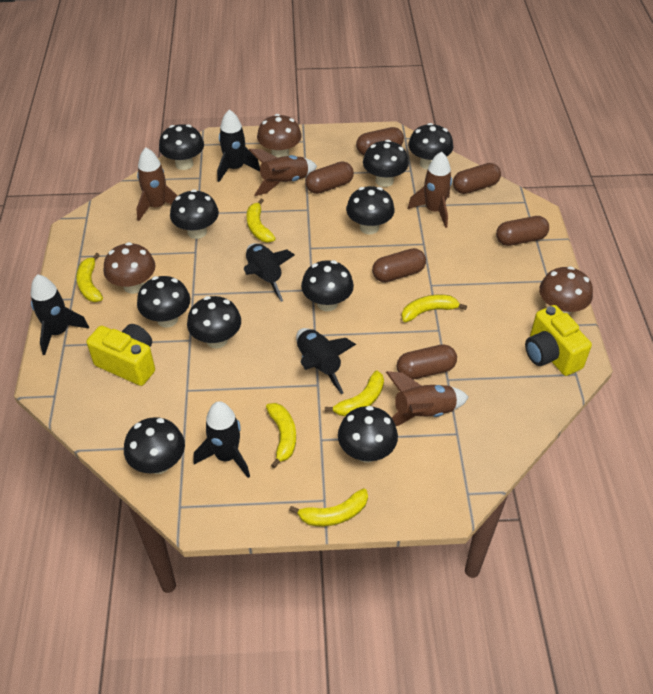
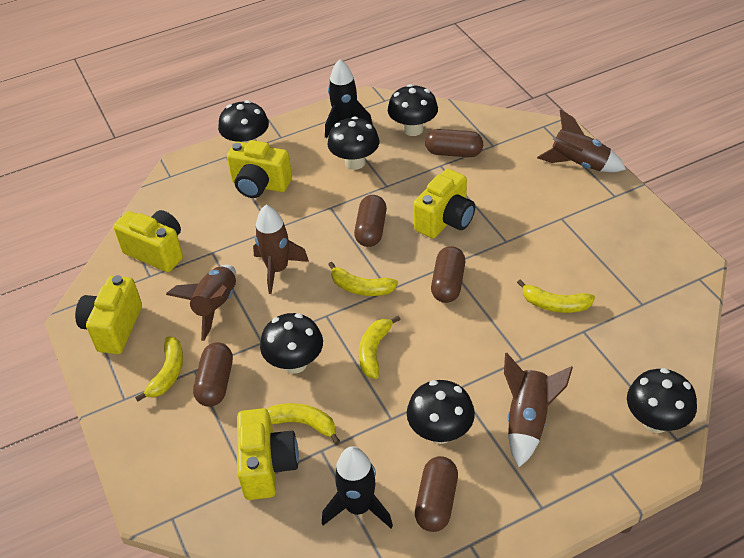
black mushroom: [124,417,185,474] [137,276,190,327] [159,124,204,170] [170,189,219,239] [187,296,241,348] [301,260,354,311] [338,406,398,463] [346,186,395,234] [363,140,409,187] [408,123,454,170] = 10 -> [218,100,269,143] [260,313,323,374] [327,116,379,170] [388,84,438,136] [407,380,475,444] [627,368,697,433] = 6
black rocket: [30,274,89,355] [193,401,250,478] [217,109,260,182] [244,243,295,302] [296,328,356,394] = 5 -> [322,446,393,528] [325,59,373,138] = 2
brown capsule: [305,161,354,194] [356,127,404,155] [372,248,426,282] [397,344,457,380] [453,163,501,194] [496,216,549,246] = 6 -> [193,342,233,407] [354,195,387,247] [415,456,458,532] [425,129,483,157] [431,246,465,303] = 5
brown mushroom: [103,242,155,294] [257,114,302,158] [539,266,593,315] = 3 -> none = 0
yellow banana: [76,253,103,302] [246,199,276,242] [266,403,296,468] [289,488,368,526] [325,371,384,416] [402,295,467,322] = 6 -> [135,336,183,402] [267,403,340,445] [328,262,398,296] [359,316,401,379] [517,279,595,313] = 5
yellow camera: [87,324,155,386] [525,305,592,376] = 2 -> [75,275,142,354] [113,210,183,272] [227,140,292,198] [237,408,299,500] [413,169,475,238] = 5

